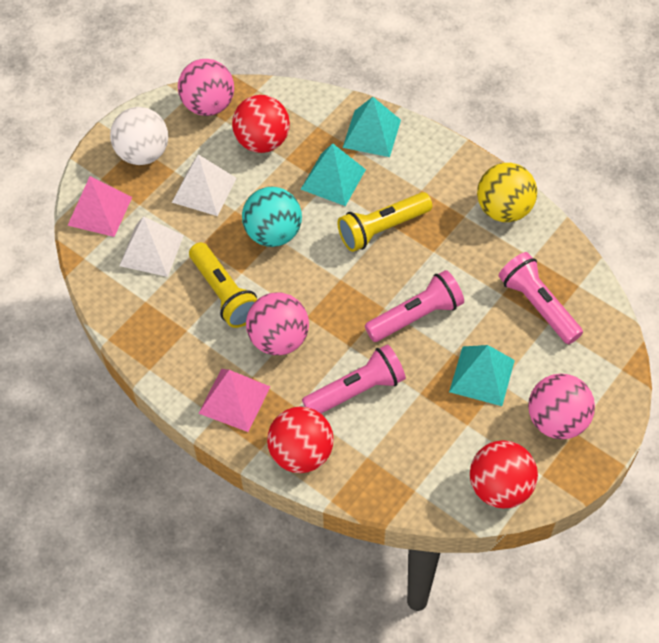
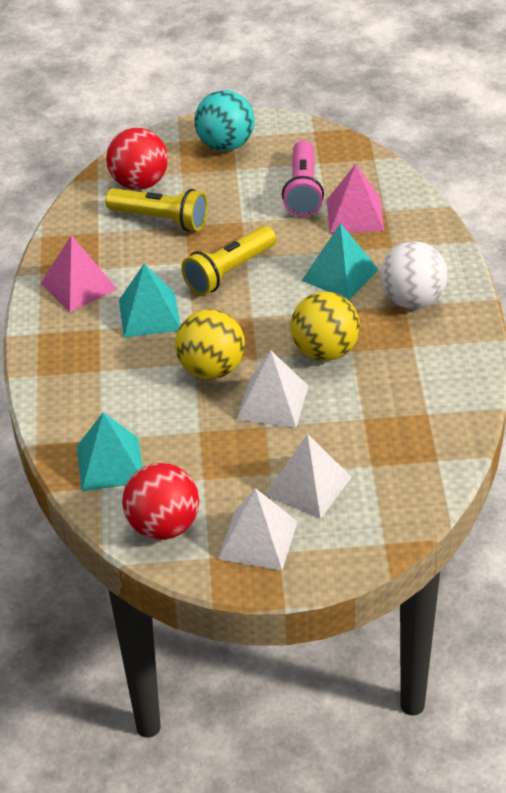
pink ball: [178,59,234,116] [246,292,309,355] [528,374,595,439] = 3 -> none = 0
pink flashlight: [302,344,406,414] [365,270,464,342] [499,252,583,344] = 3 -> [282,140,324,217] = 1
red ball: [232,95,290,153] [267,407,334,473] [470,440,538,509] = 3 -> [106,128,168,190] [122,463,199,540] = 2
white pyramid: [119,216,184,277] [172,154,236,216] = 2 -> [218,488,298,571] [236,351,308,428] [265,434,352,519] = 3
yellow ball: [477,163,537,222] = 1 -> [175,309,245,379] [291,292,360,361] = 2

